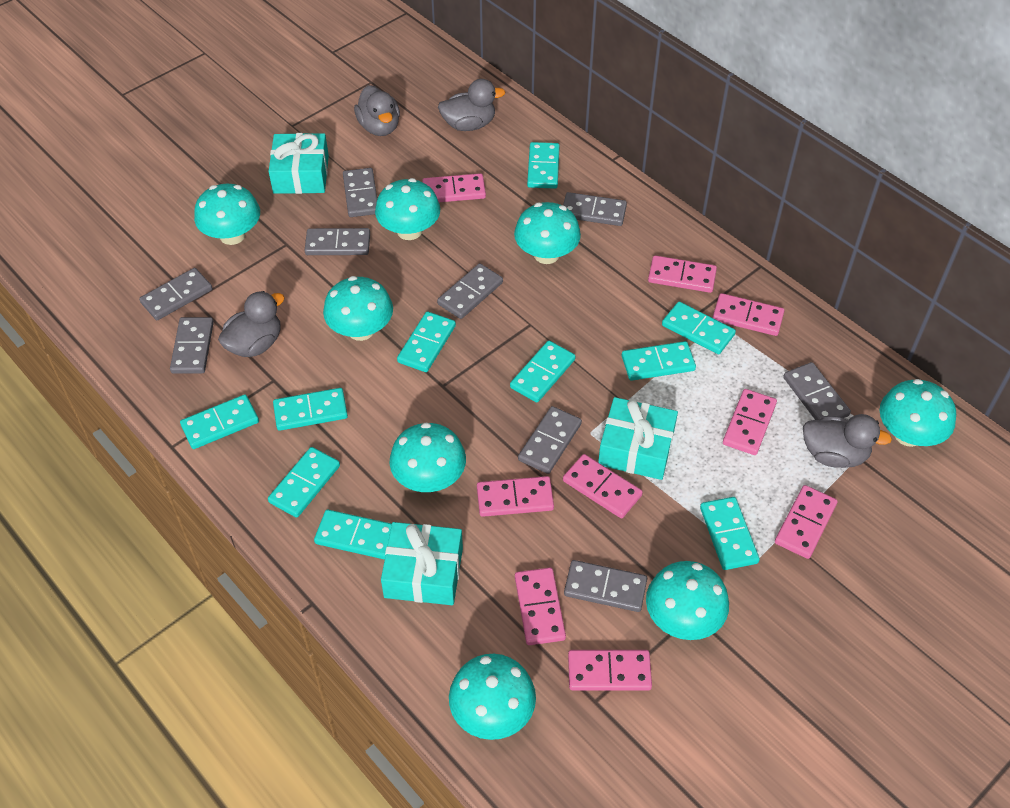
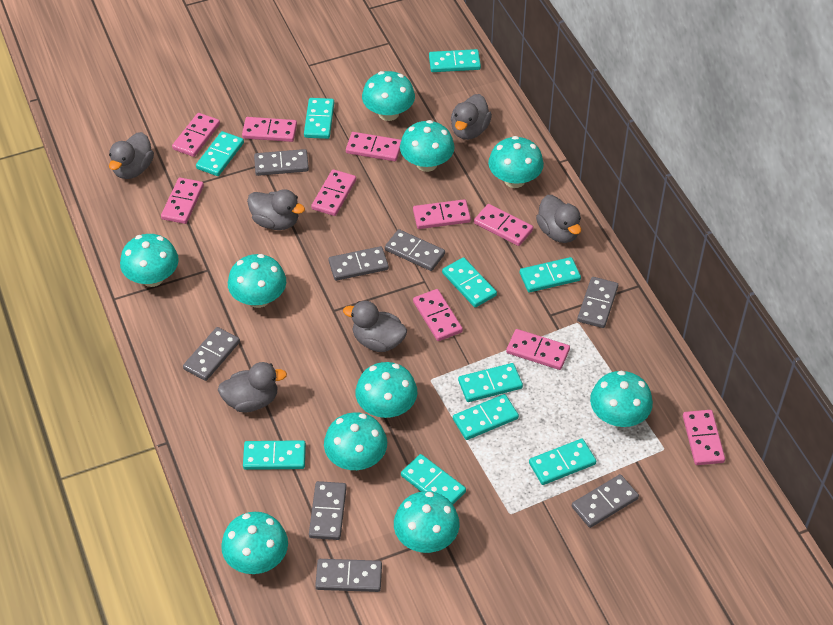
grey domino: [139,268,212,320] [170,317,214,374] [304,228,370,255] [343,168,377,217] [437,263,503,319] [518,406,582,474] [563,192,627,226] [564,560,647,612] [783,362,851,420] = 9 -> [183,327,240,381] [254,149,309,176] [309,481,347,540] [315,559,382,592] [328,246,389,281] [385,229,445,271] [572,474,639,528] [577,277,618,328] = 8
grey duck: [218,291,285,357] [354,85,400,136] [438,79,505,131] [803,414,892,468] = 4 -> [109,132,154,179] [218,362,287,412] [247,189,305,230] [343,301,407,352] [451,94,492,140] [536,195,581,243] = 6
pink domino: [422,173,486,202] [477,476,554,517] [515,568,566,645] [563,454,643,518] [568,650,652,691] [648,255,717,293] [712,293,784,336] [723,389,777,455] [775,485,838,559] = 9 -> [161,178,204,224] [172,113,220,157] [242,117,297,142] [311,169,356,216] [346,132,401,161] [413,199,471,229] [413,289,463,341] [474,204,533,246] [506,329,570,370] [683,410,725,465] = 10
turquoise gift: [268,133,329,194] [381,522,463,605] [598,397,678,480] = 3 -> none = 0
turquoise mushroom: [194,184,260,245] [323,276,393,341] [375,178,440,240] [390,423,466,492] [449,654,536,740] [514,202,581,264] [646,561,729,640] [880,379,956,447] = 8 -> [120,234,179,287] [221,512,288,574] [228,254,286,308] [324,412,387,470] [355,362,417,418] [362,71,415,121] [394,491,460,553] [400,120,455,172] [488,136,544,188] [590,370,653,427] = 10

